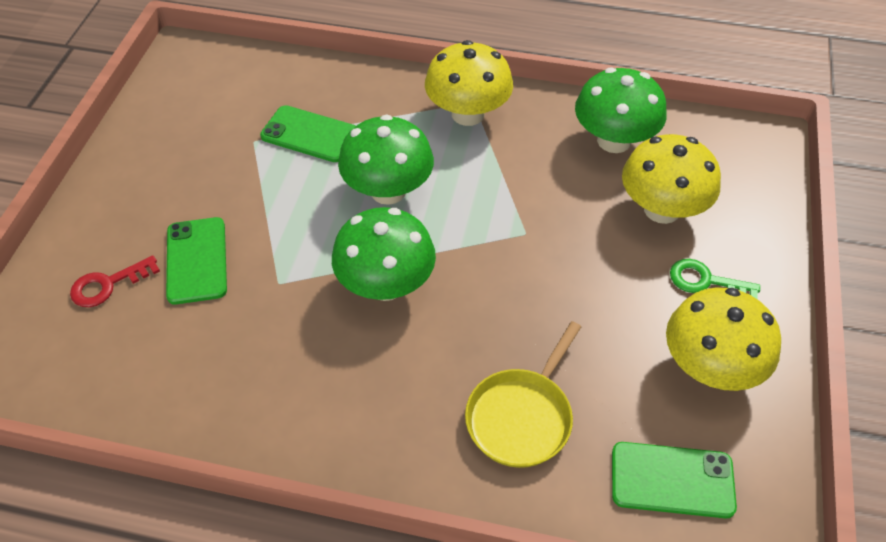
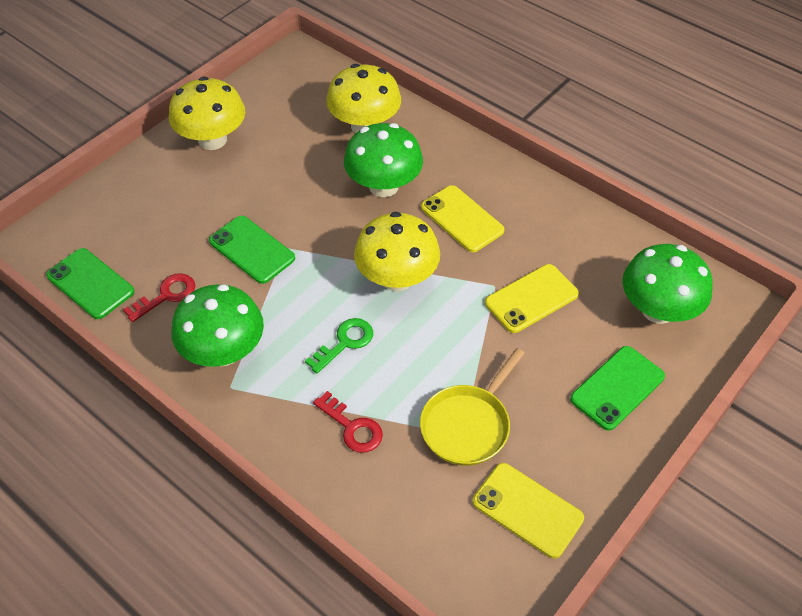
red key: [70,255,160,307] = 1 -> [123,273,195,322] [313,391,383,453] = 2
yellow phone: none = 0 -> [421,185,504,252] [473,463,584,559] [485,264,579,333] = 3

